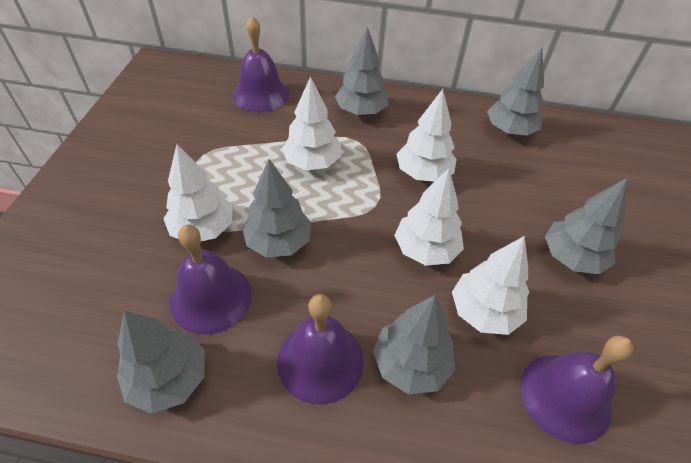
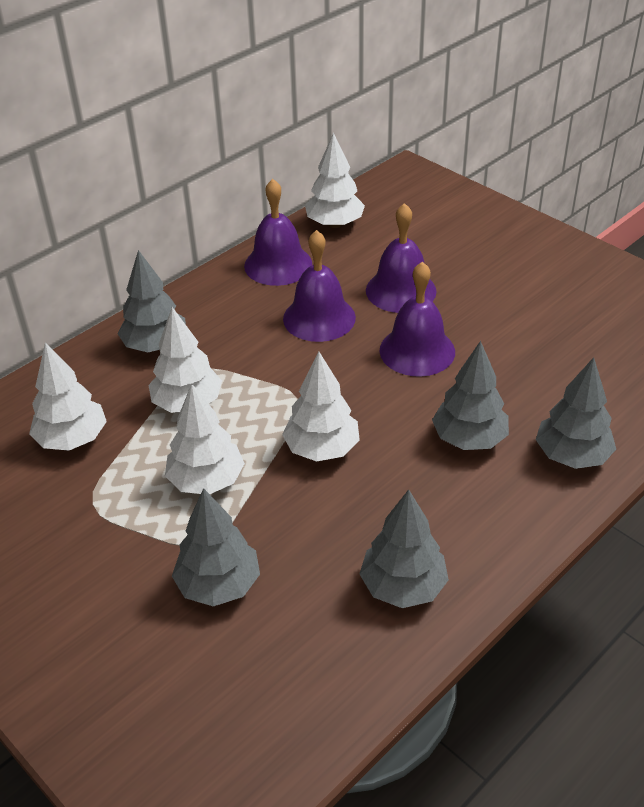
grey tree: [117,311,204,414] [242,159,311,258] [335,27,388,116] [373,295,455,394] [487,48,544,136] [545,178,628,274] = 6 -> [117,250,186,352] [172,488,260,606] [360,489,449,608] [432,341,509,450] [536,357,616,469] = 5

